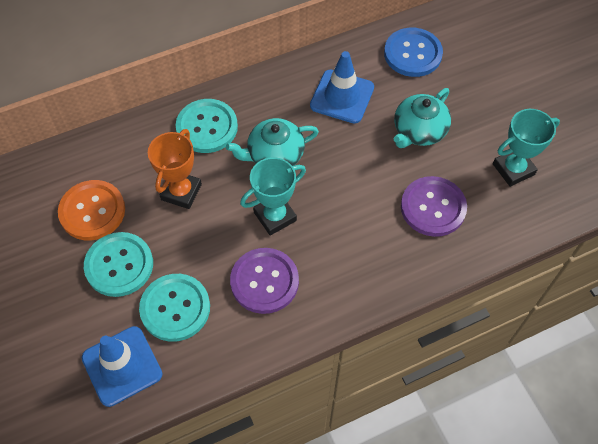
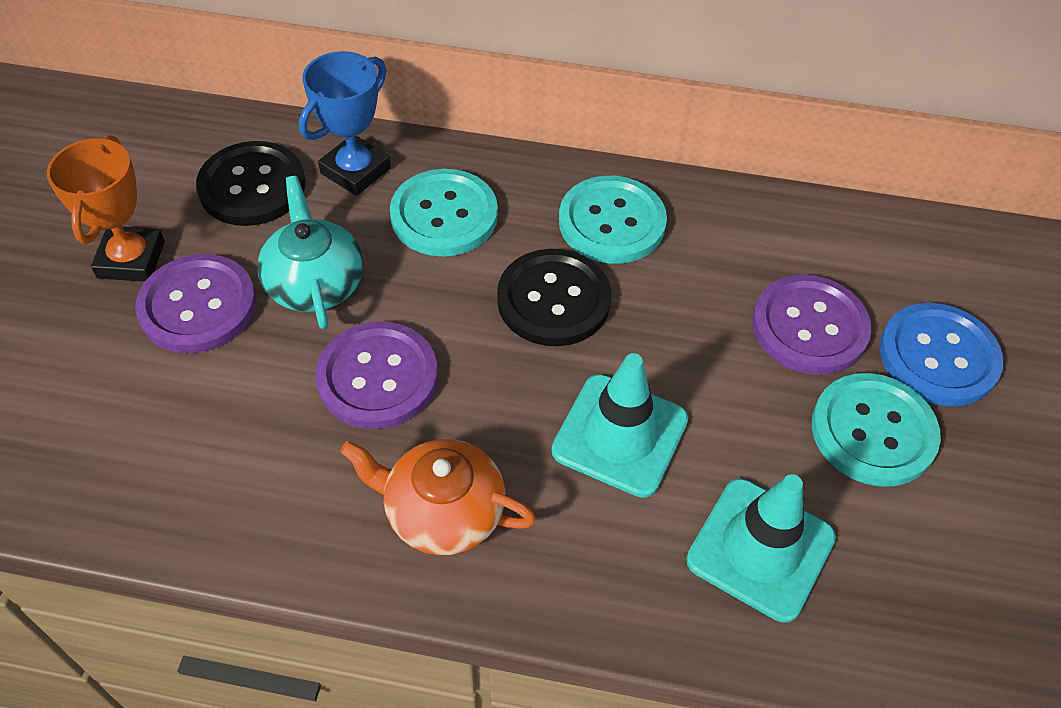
black button: none = 0 -> [196,141,305,226] [497,249,611,346] = 2
blue traffic cone: [82,326,163,407] [310,51,374,124] = 2 -> none = 0
blue trophy: none = 0 -> [299,51,391,196] = 1
orange button: [58,180,125,240] = 1 -> none = 0
orange teapot: none = 0 -> [340,439,536,555] = 1
purple button: [230,248,299,314] [401,176,467,237] = 2 -> [136,254,256,353] [315,322,438,429] [752,275,872,375] = 3
turquoise teapot: [226,118,319,166] [393,88,451,148] = 2 -> [257,176,364,329] = 1
turquoise traffic cone: none = 0 -> [552,353,688,498] [686,474,836,623] = 2
turquoise trophy: [240,157,306,236] [493,109,560,187] = 2 -> none = 0

